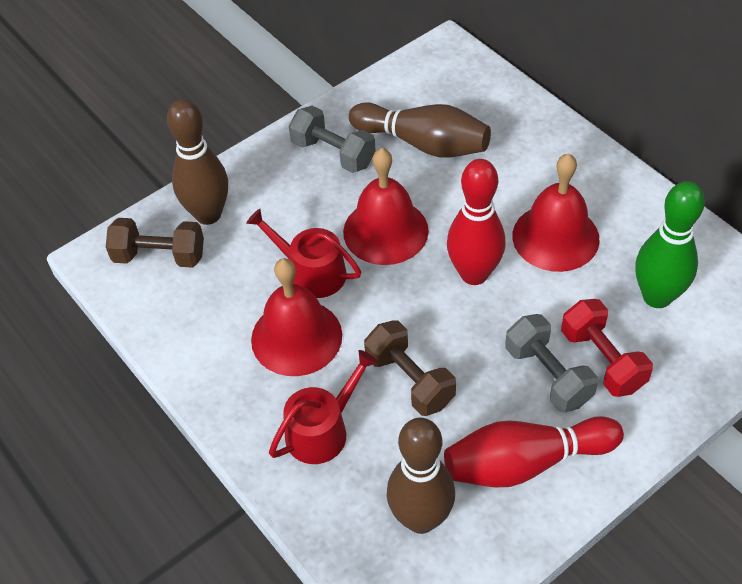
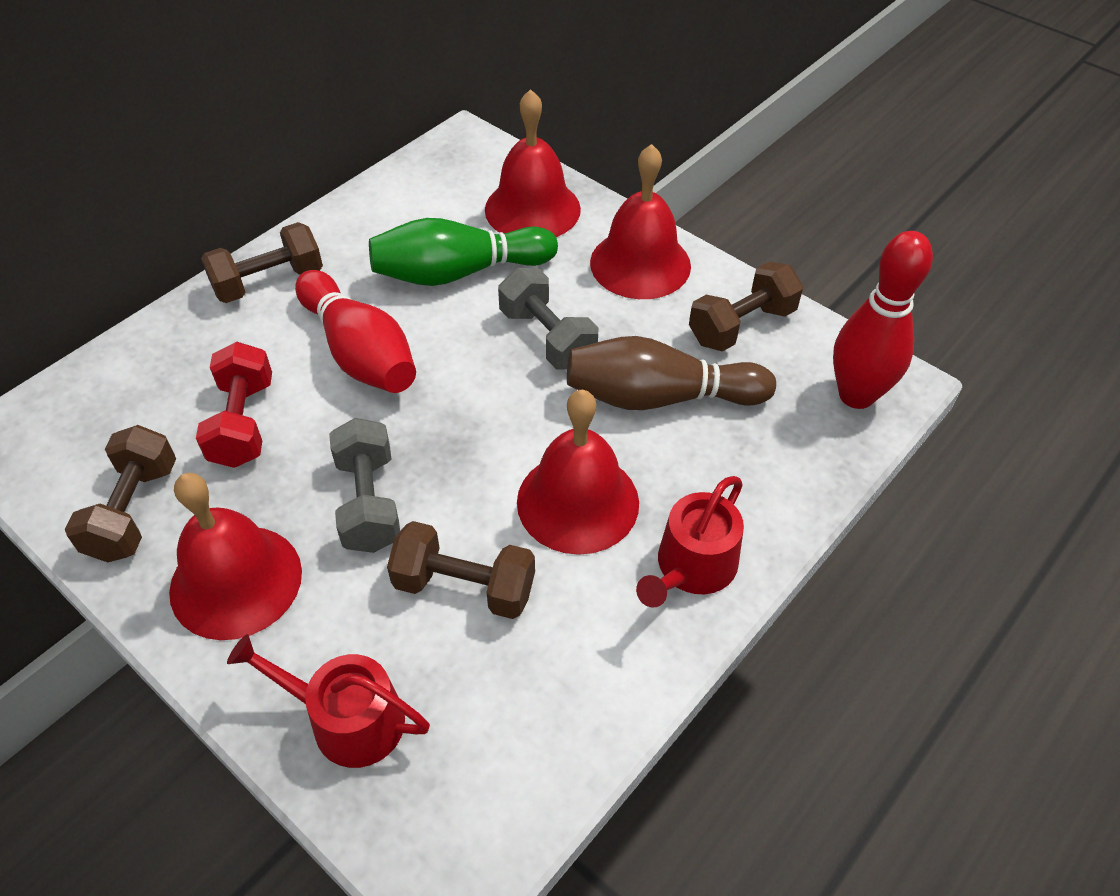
brown bowling pin: [167,99,228,225] [349,102,491,158] [387,418,455,534] = 3 -> [567,336,776,410] = 1
brown dumbbell: [106,218,204,268] [364,320,456,416] = 2 -> [65,425,176,562] [201,222,323,303] [387,521,535,619] [689,262,803,352] = 4
red bell: [251,258,342,376] [343,148,429,265] [512,153,600,272] = 3 -> [169,473,302,640] [485,89,581,237] [517,390,639,555] [590,144,691,299] = 4

